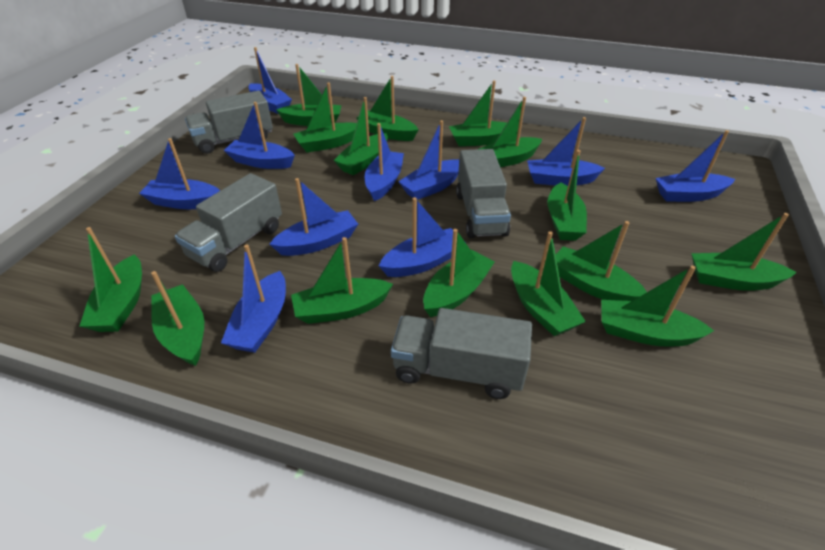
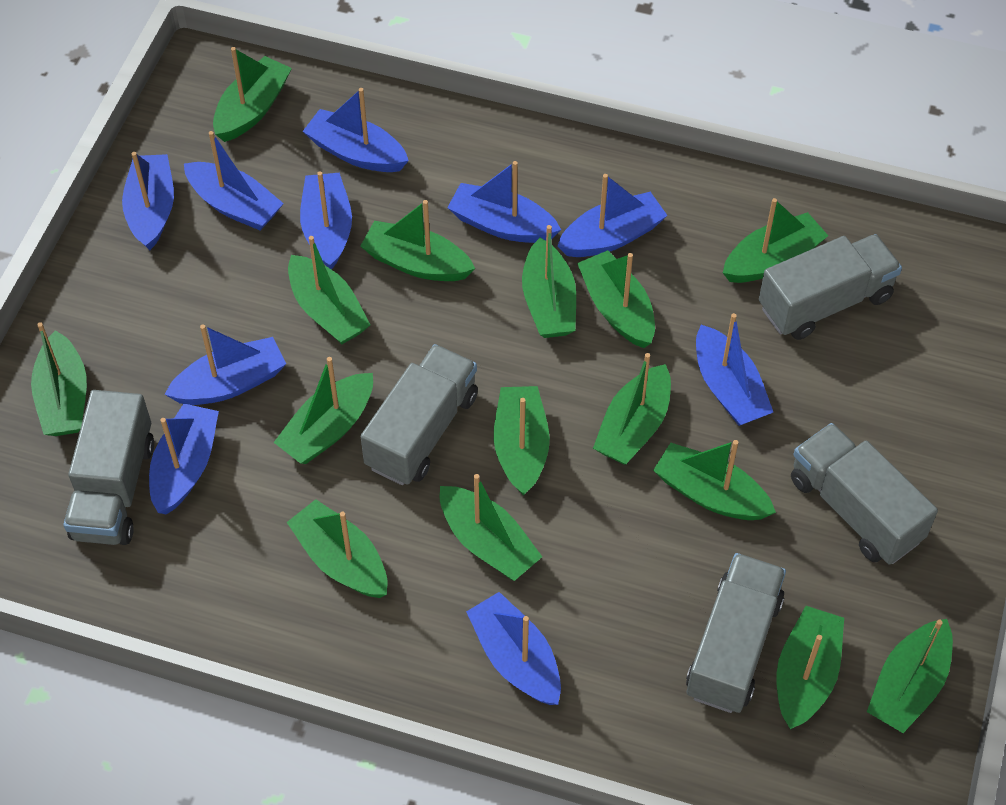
grey truck: [175,173,282,272] [185,91,273,154] [391,308,532,399] [456,149,511,238] = 4 -> [63,390,154,545] [361,344,478,485] [686,553,786,713] [759,234,902,340] [791,423,938,565] = 5

